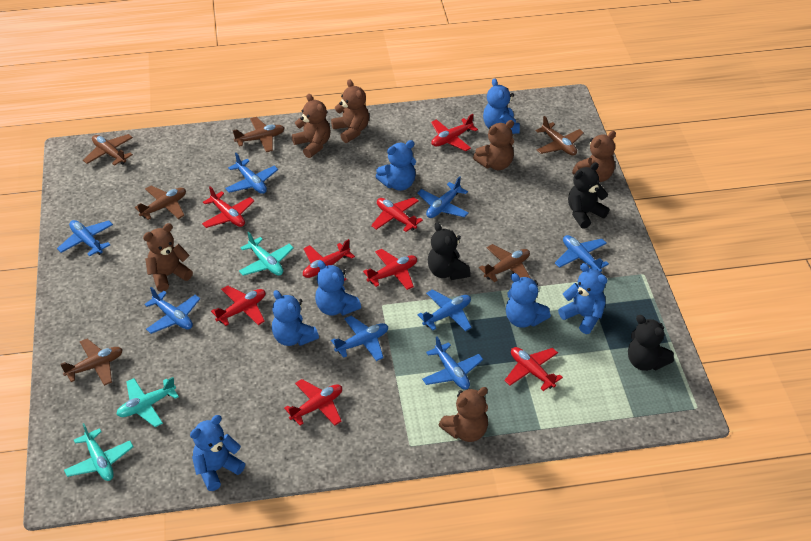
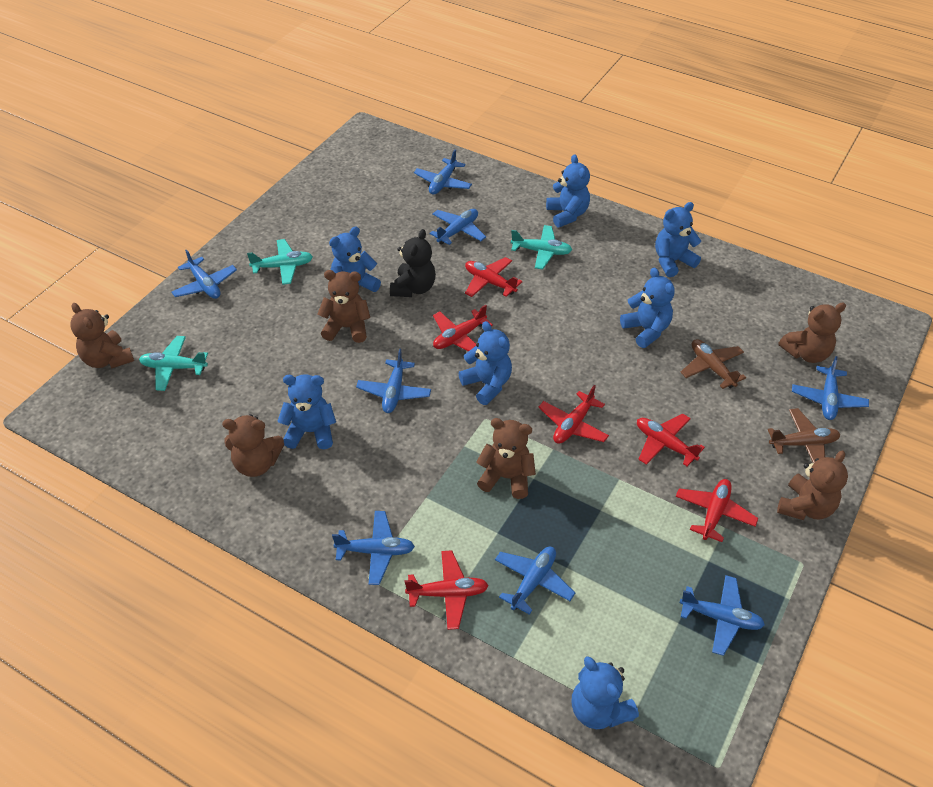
black teddy bear: [428,222,471,280] [568,162,609,229] [628,315,674,371] = 3 -> [390,229,436,297] = 1
brown plane: [60,338,123,386] [83,134,133,166] [135,186,186,220] [233,117,284,152] [479,244,530,282] [536,116,584,156] = 6 -> [681,339,746,389] [768,408,841,463] = 2
red plane: [202,186,254,228] [211,285,265,326] [284,379,342,426] [303,239,355,281] [363,249,417,290] [371,197,423,232] [431,114,478,151] [504,347,563,391] = 8 -> [405,550,489,630] [433,305,493,351] [465,257,522,297] [539,385,609,444] [637,414,705,466] [676,479,758,542] = 6

